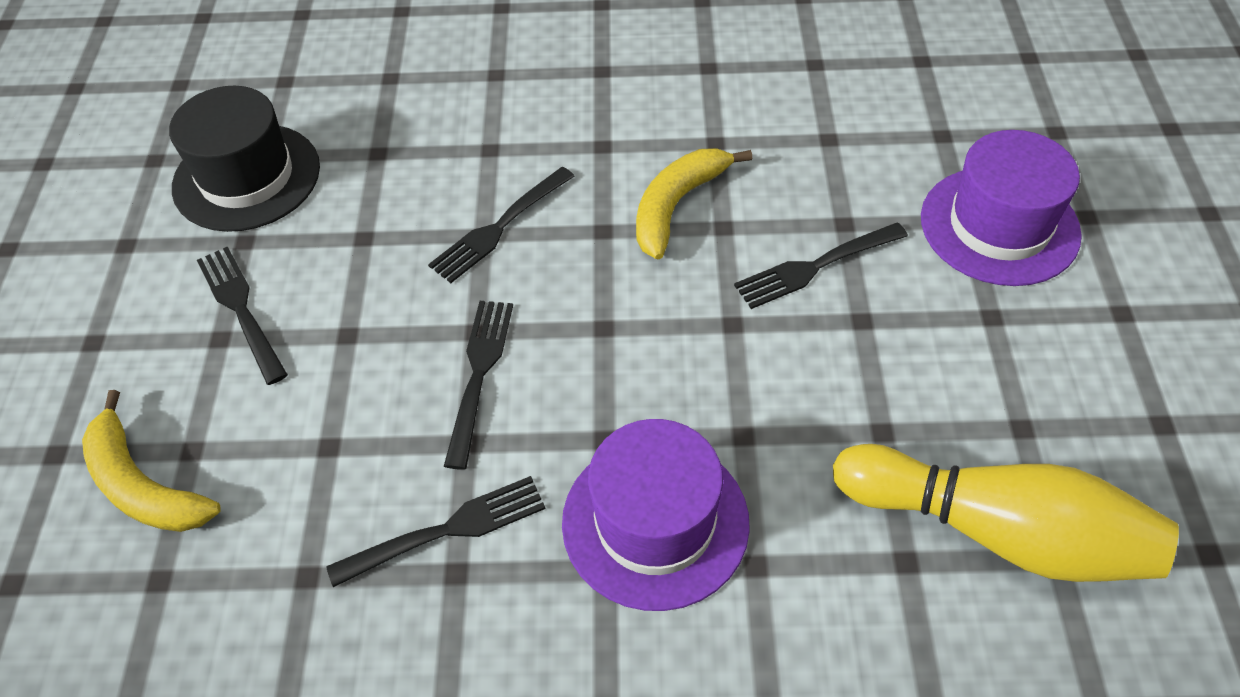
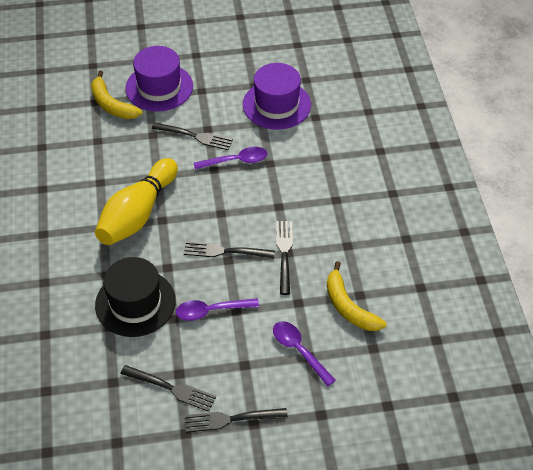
purple spoon: none = 0 -> [176,298,259,321] [194,147,267,170] [273,321,336,387] = 3

